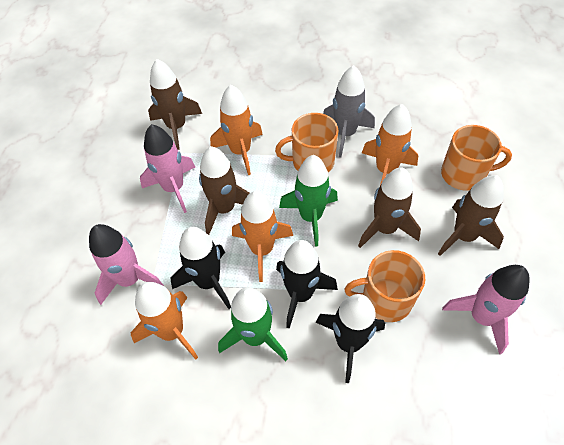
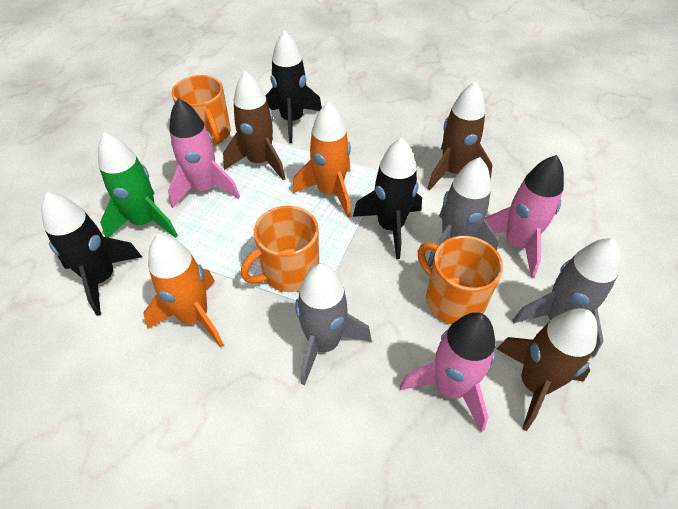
brown rocket: [148,59,202,150] [199,146,250,235] [358,167,421,248] [438,175,504,256] = 4 -> [223,71,285,180] [427,81,493,190] [497,309,598,431] = 3
green rocket: [218,287,288,361] [279,155,338,247] = 2 -> [98,132,178,238] = 1
grey rocket: [323,65,375,157] = 1 -> [295,264,372,385] [427,157,499,267] [513,238,621,357] = 3
orange rocket: [130,282,198,360] [210,85,263,175] [232,191,293,282] [362,104,418,186] = 4 -> [144,234,224,347] [292,102,351,218] = 2

